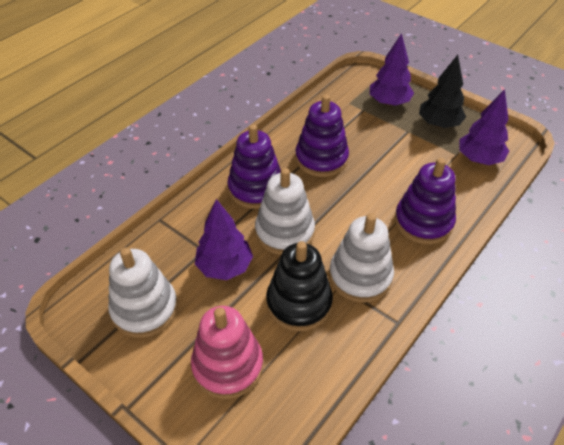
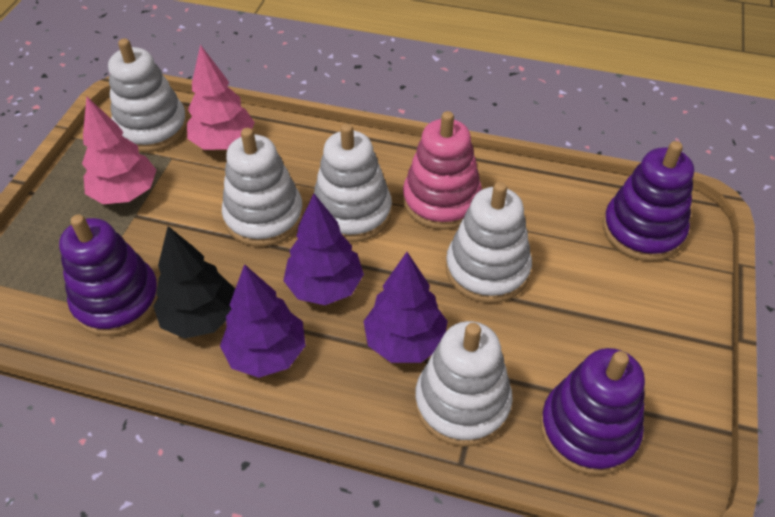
black stacking toy: [266,241,333,331] = 1 -> none = 0
pink tree: none = 0 -> [82,97,156,204] [187,45,255,150] = 2
white stacking toy: [108,248,178,338] [255,168,315,255] [329,214,394,303] = 3 -> [108,38,188,152] [222,128,304,247] [314,123,392,242] [415,321,513,447] [446,182,532,303] = 5

